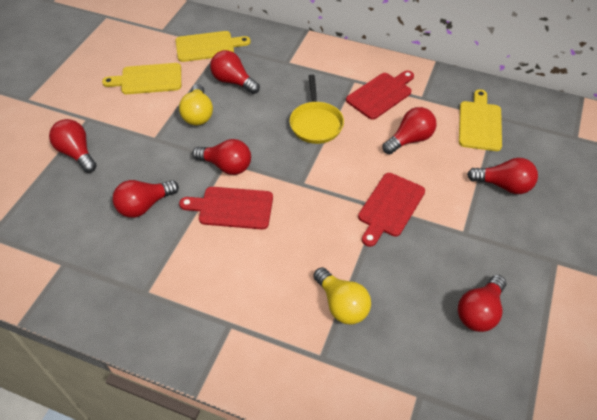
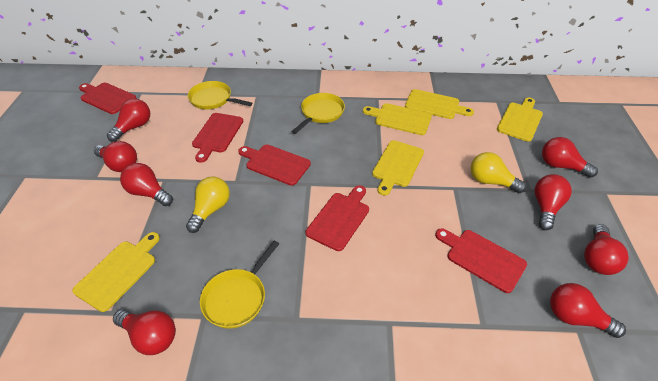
red cutting board: [179,187,273,229] [346,71,414,120] [358,173,425,247] = 3 -> [79,83,137,114] [192,113,243,163] [238,145,311,186] [306,185,369,251] [435,228,527,293] = 5
red light bulb: [49,119,97,173] [113,180,179,218] [192,139,251,175] [210,50,260,94] [382,107,437,155] [458,275,506,332] [467,158,538,194] = 7 -> [94,141,137,172] [107,99,150,142] [113,310,176,355] [120,163,173,206] [534,174,572,230] [542,137,598,178] [550,283,626,338] [584,224,629,275] = 8
yellow cutting board: [102,63,181,94] [176,31,251,62] [459,89,502,151] = 3 -> [72,232,160,312] [363,103,432,135] [372,140,424,196] [405,89,474,119] [497,98,543,142] = 5
yellow pan: [290,75,344,144] = 1 -> [188,81,252,110] [200,241,279,329] [292,93,345,134] = 3

